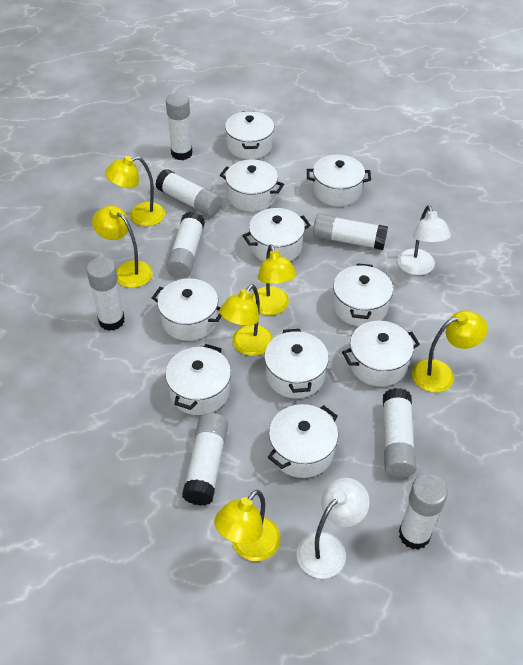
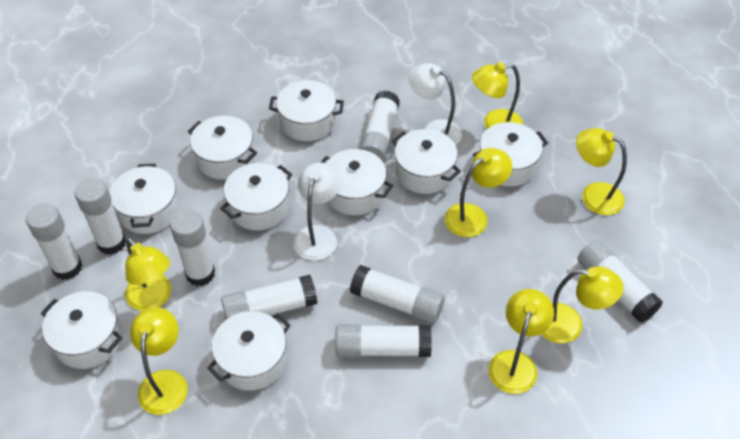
white pot: [152,278,222,341] [165,344,231,415] [220,159,284,212] [225,111,274,159] [242,208,311,262] [264,329,329,398] [268,404,338,478] [307,155,371,206] [333,263,393,326] [342,321,420,387] = 10 -> [41,291,122,369] [110,164,179,234] [188,116,257,180] [207,311,291,391] [220,163,292,231] [269,80,344,141] [320,149,393,215] [392,129,461,194] [473,122,548,187] = 9
yellow lamp: [92,206,153,288] [105,156,165,226] [214,490,280,561] [219,284,273,356] [251,244,297,315] [412,310,488,393] = 6 -> [125,237,171,311] [130,307,188,415] [445,148,512,237] [472,62,523,129] [488,289,554,394] [541,266,624,344] [576,128,627,215] = 7

